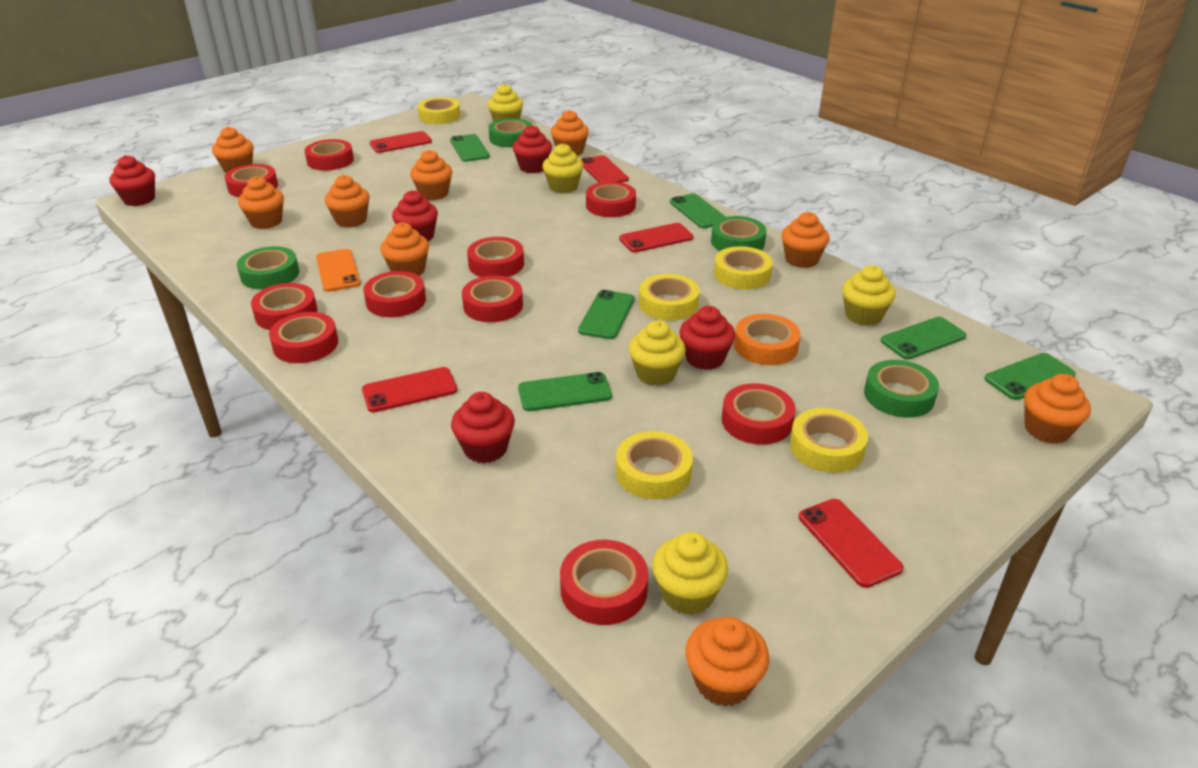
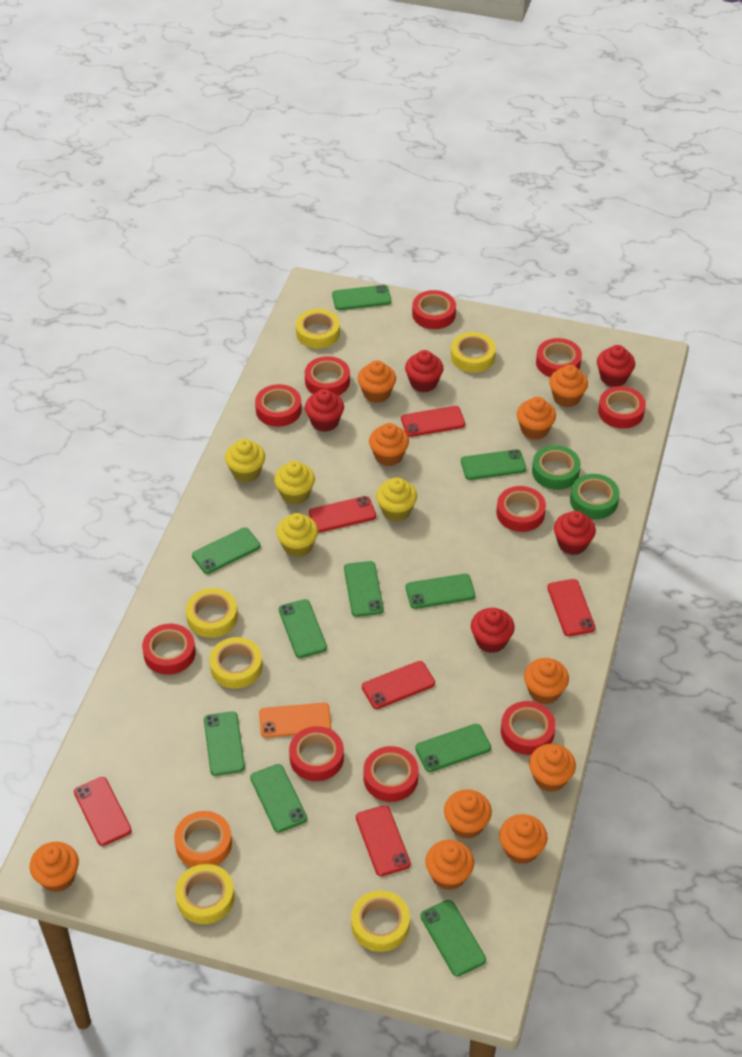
green phone: [450,134,490,162] [518,372,612,411] [578,290,634,339] [670,193,726,228] [880,317,966,359] [984,353,1076,400] = 6 -> [192,527,260,574] [204,711,245,776] [250,764,307,832] [279,599,327,658] [332,285,391,310] [344,561,384,617] [406,574,475,609] [415,724,491,772] [420,900,486,977] [461,449,526,480] = 10
green tape: [237,246,299,290] [489,118,532,147] [711,216,766,251] [864,360,939,418] = 4 -> [532,445,581,490] [570,474,620,519] = 2
orange cupcake: [212,126,254,173] [238,176,284,229] [325,175,370,228] [380,222,429,276] [410,150,452,200] [551,110,589,156] [686,617,769,707] [781,212,829,268] [1024,374,1091,444] = 9 -> [30,842,79,892] [358,360,396,403] [369,423,409,466] [426,840,474,890] [444,789,492,839] [499,814,548,864] [517,397,556,440] [524,658,569,704] [529,744,576,792] [549,365,588,407] = 10
red phone: [362,367,457,412] [370,131,432,153] [581,155,629,183] [619,223,694,252] [799,499,904,588] = 5 -> [74,777,132,846] [309,496,376,532] [356,805,411,876] [362,661,435,709] [401,406,465,437] [547,579,595,636] = 6
yellow cupcake: [488,84,523,122] [542,143,584,193] [629,320,686,386] [652,532,728,615] [842,265,896,326] = 5 -> [225,439,265,482] [274,461,315,504] [276,513,318,557] [376,477,417,521] = 4
yellow tape: [417,97,460,124] [616,431,693,499] [639,274,700,321] [714,246,773,290] [790,408,868,473] = 5 -> [175,864,234,924] [186,588,238,638] [209,637,262,689] [296,309,340,348] [351,890,410,952] [451,332,496,373] = 6

